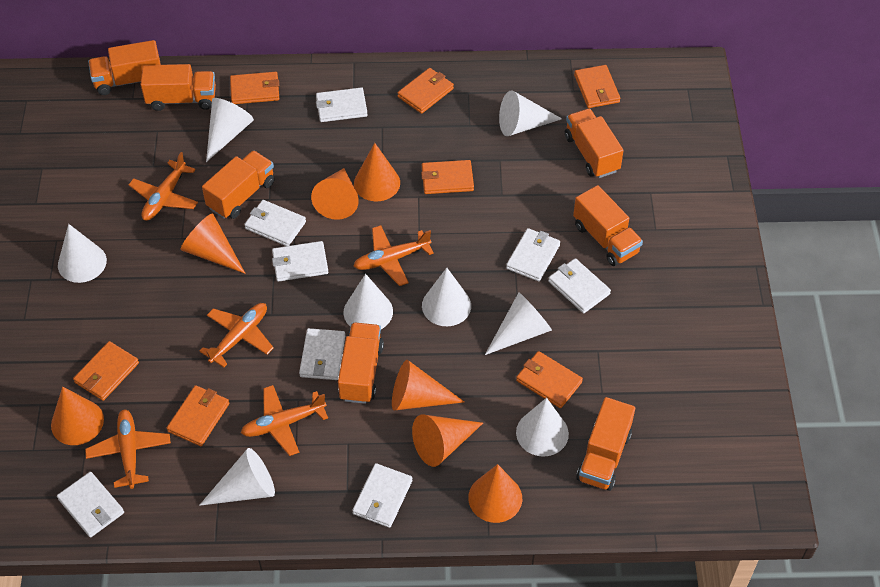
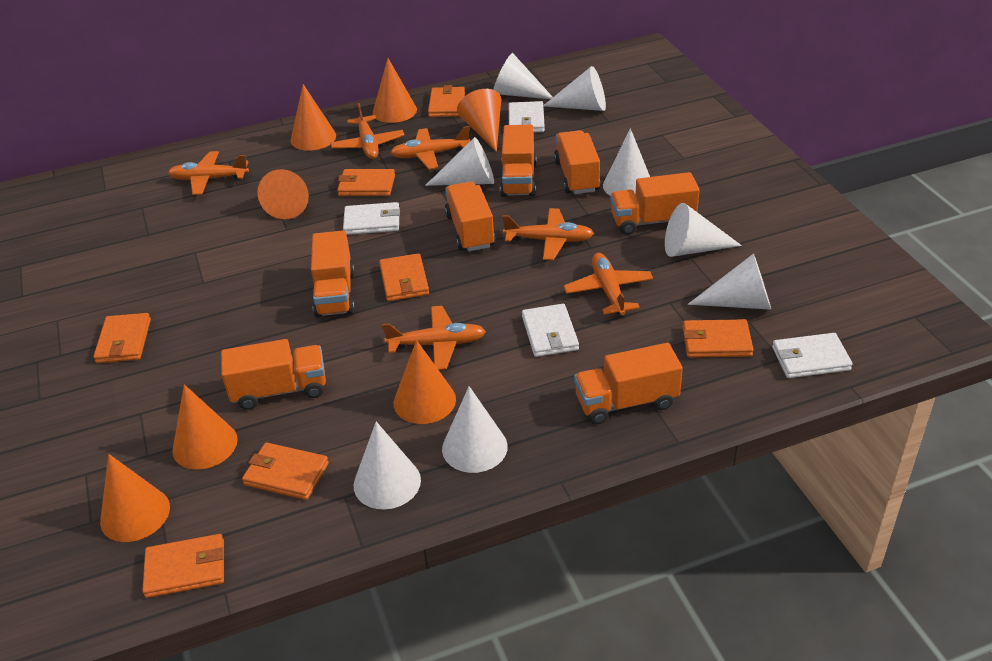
orange plane: [85,409,171,489] [129,152,198,221] [200,303,274,367] [241,385,328,456] [354,225,434,286] = 5 -> [168,151,249,195] [330,103,405,159] [382,306,486,370] [390,126,470,170] [502,208,594,260] [563,253,653,316] = 6
white wallet: [57,472,124,538] [244,200,306,246] [272,241,328,282] [299,328,345,380] [316,87,368,122] [352,463,412,528] [506,228,560,281] [548,258,611,313] = 8 -> [343,202,400,235] [509,101,545,132] [522,304,579,357] [772,333,853,378] = 4

